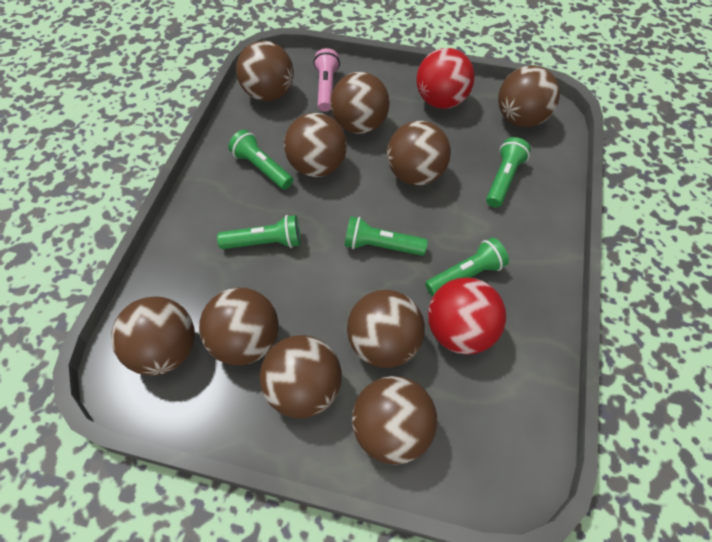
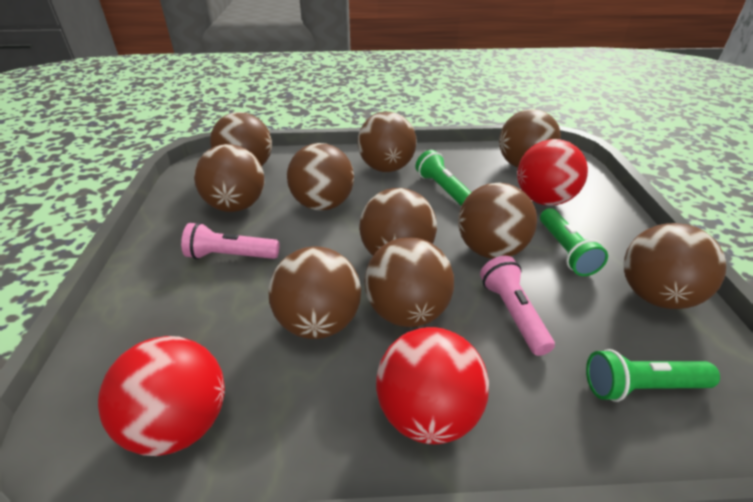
green flashlight: [217,215,301,249] [228,130,293,190] [345,216,428,256] [425,238,509,296] [486,137,531,208] = 5 -> [416,150,472,206] [540,208,608,276] [586,349,720,402] = 3
pink flashlight: [313,48,340,112] = 1 -> [181,222,280,259] [480,256,555,356] = 2
red ball: [416,48,475,109] [428,277,506,354] = 2 -> [98,336,225,456] [376,327,489,444] [517,139,588,205] = 3

